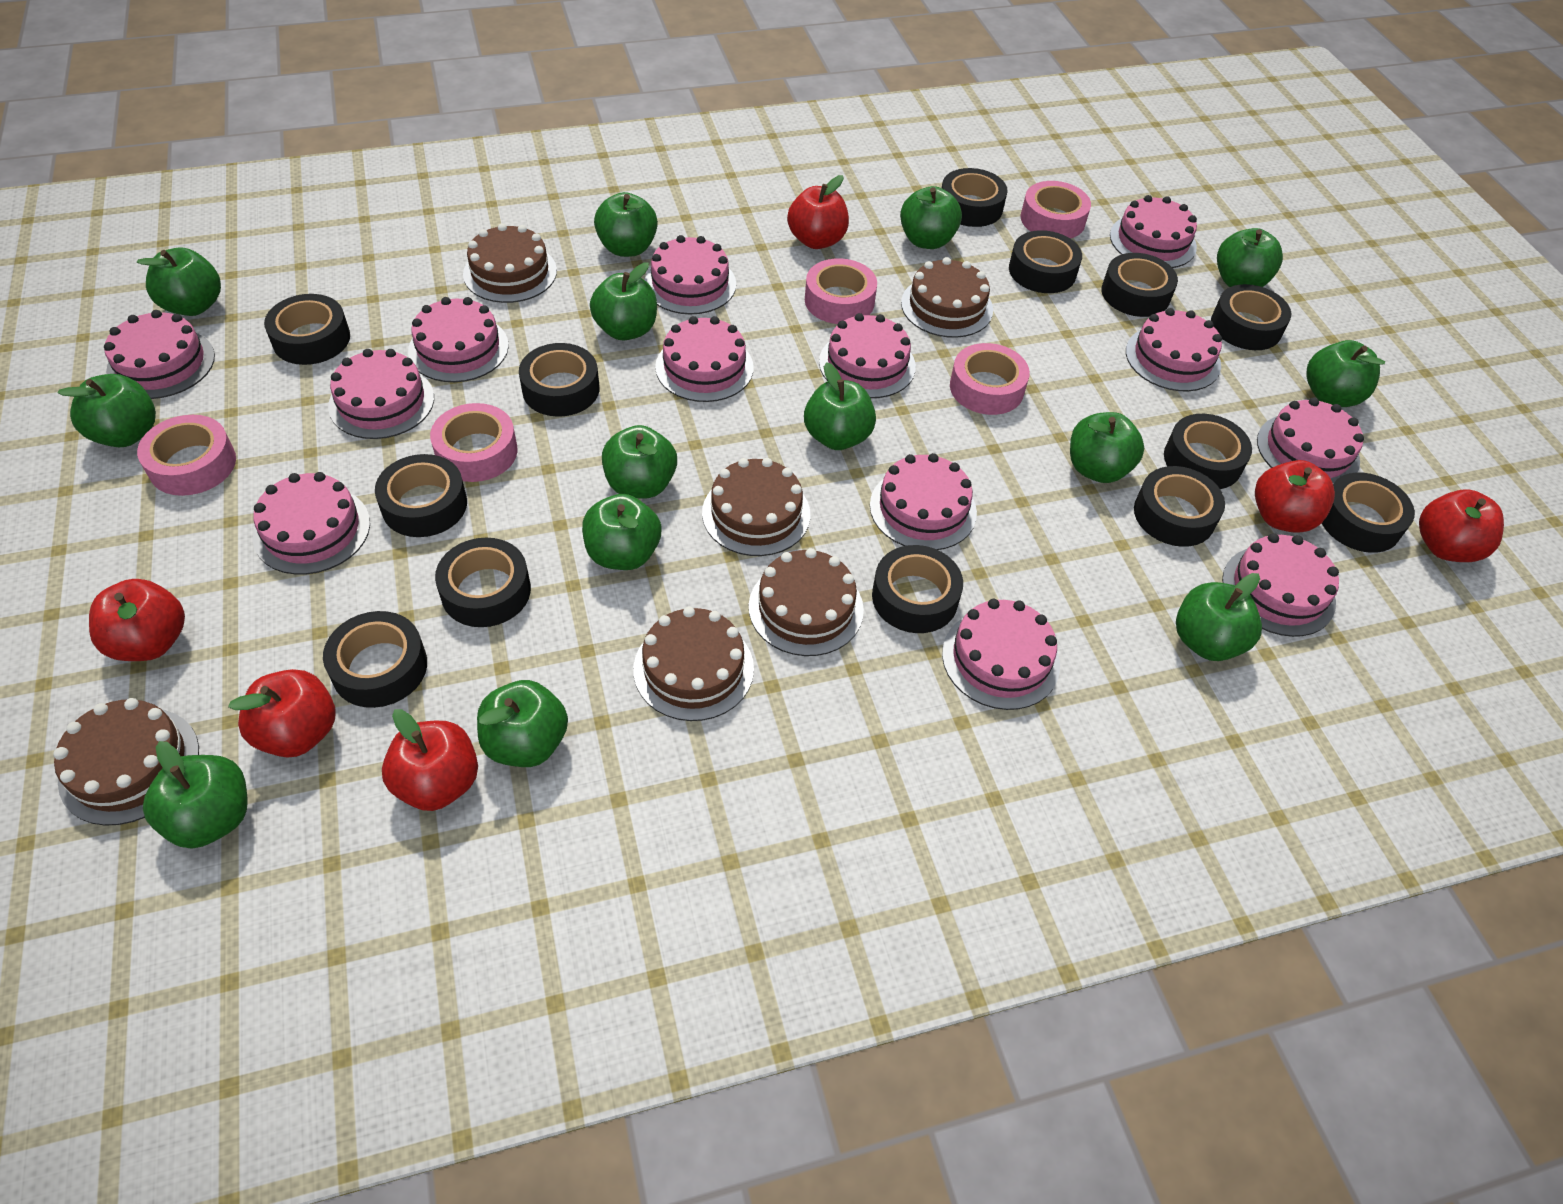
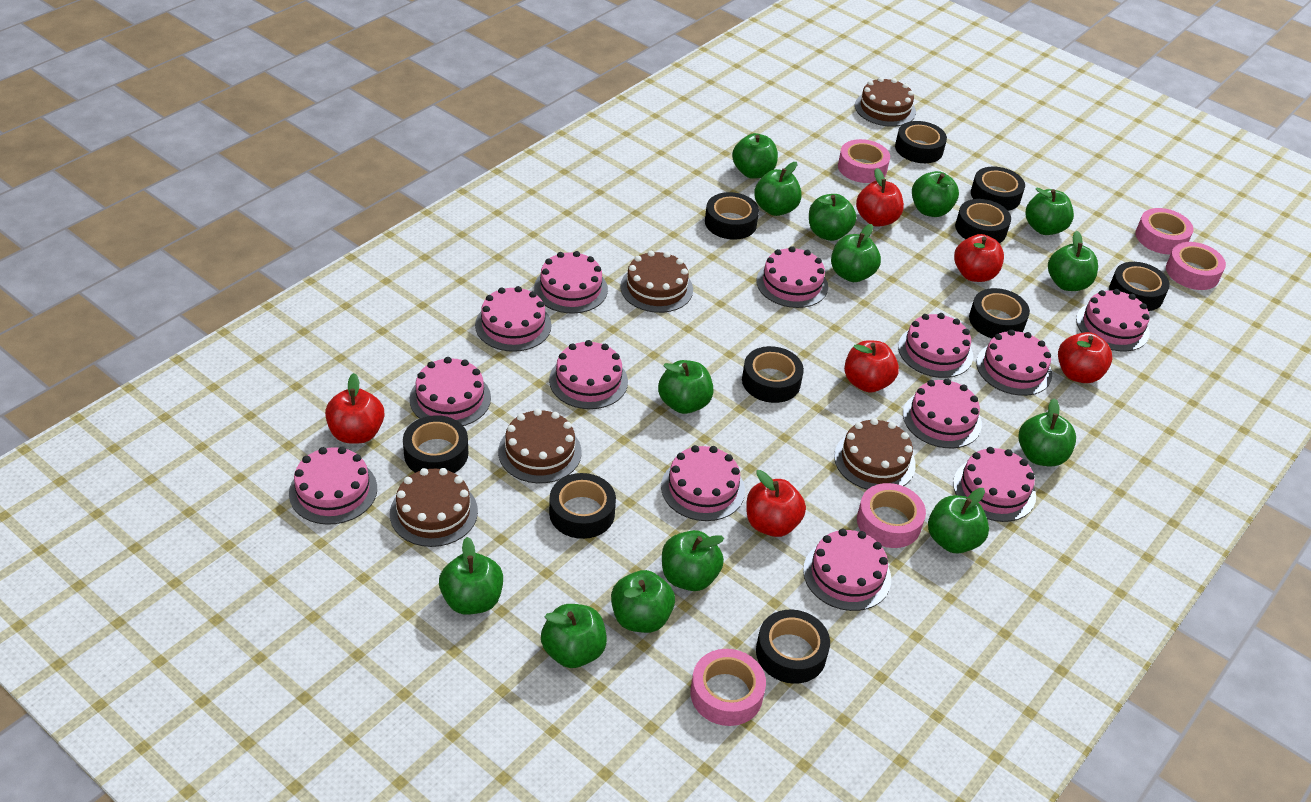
black tape: [264,294,350,365] [323,611,427,708] [375,454,467,537] [435,538,531,627] [519,343,599,417] [872,545,963,633] [942,168,1008,227] [1009,230,1082,293] [1101,253,1178,317] [1134,466,1225,547] [1164,414,1252,489] [1211,284,1291,350] [1322,473,1415,553] = 13 -> [403,415,468,473] [549,473,616,539] [705,192,759,240] [742,346,804,403] [756,610,830,684] [895,121,947,163] [955,199,1011,243] [969,288,1030,338] [971,167,1025,211] [1109,262,1170,311] = 10
brown cake: [53,698,199,826] [463,223,557,303] [633,607,754,721] [702,458,810,556] [749,548,864,656] [901,257,993,338] = 6 -> [390,468,478,547] [498,409,582,483] [620,251,693,313] [834,418,916,490] [855,77,916,127] = 5

